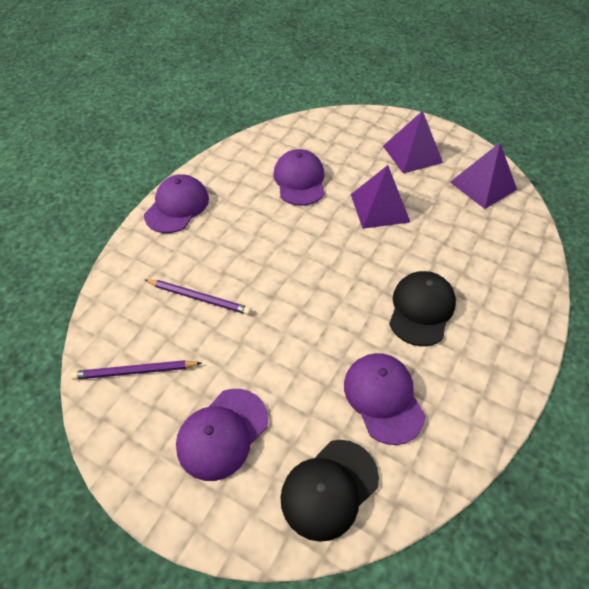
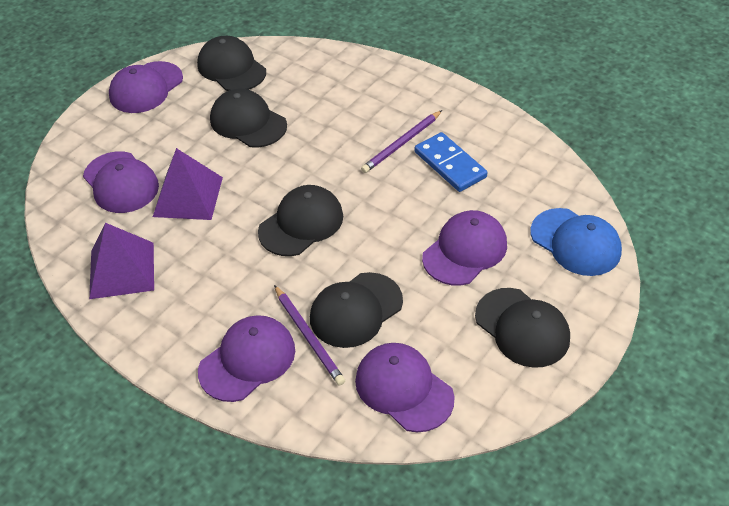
black cap: [280,440,379,542] [389,271,456,346] = 2 -> [197,36,266,91] [210,89,287,147] [258,185,343,256] [310,272,403,348] [475,288,570,368] = 5
blue cap: none = 0 -> [531,208,622,276] = 1
blue domino: none = 0 -> [415,132,488,192] = 1
purple cap: [144,174,209,233] [176,389,268,481] [273,149,325,206] [344,353,425,445] = 4 -> [83,151,159,213] [109,61,183,113] [198,315,295,402] [355,343,455,432] [422,210,507,286] = 5
purple pyramid: [351,165,410,229] [383,111,443,174] [450,143,517,209] = 3 -> [89,223,154,299] [153,148,223,220] = 2

